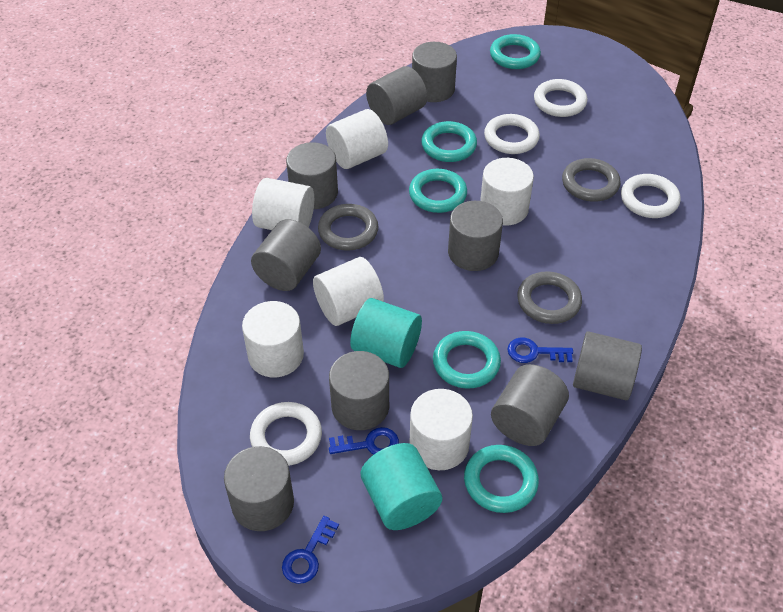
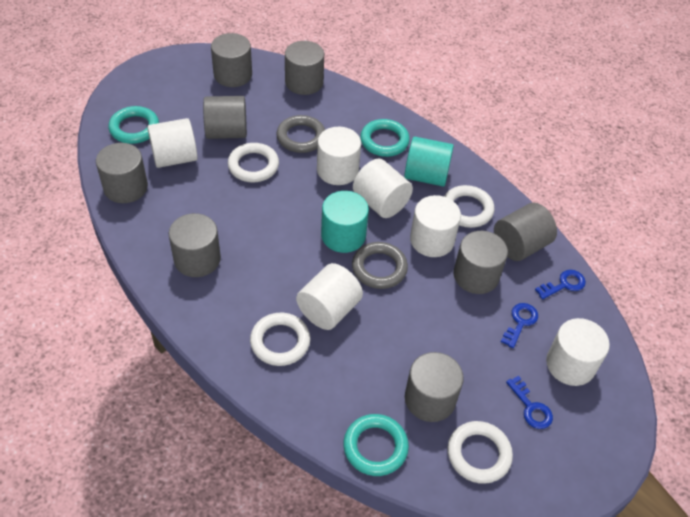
grey cylinder: [224,446,294,531] [251,219,321,291] [286,142,338,209] [329,351,389,430] [366,66,427,125] [412,42,457,102] [448,201,503,271] [491,364,569,446] [573,331,642,400] = 9 -> [96,143,148,203] [169,213,221,277] [203,96,247,139] [211,33,252,87] [285,41,324,95] [405,352,464,422] [454,231,508,294] [494,203,557,261] = 8
grey ring: [318,204,378,251] [517,271,582,324] [562,158,620,202] = 3 -> [277,115,325,153] [352,242,408,289] = 2
turquoise ring: [409,169,467,213] [421,121,477,162] [433,331,501,389] [464,445,539,513] [490,34,541,69] = 5 -> [108,106,159,144] [343,414,409,476] [360,119,410,157] = 3

